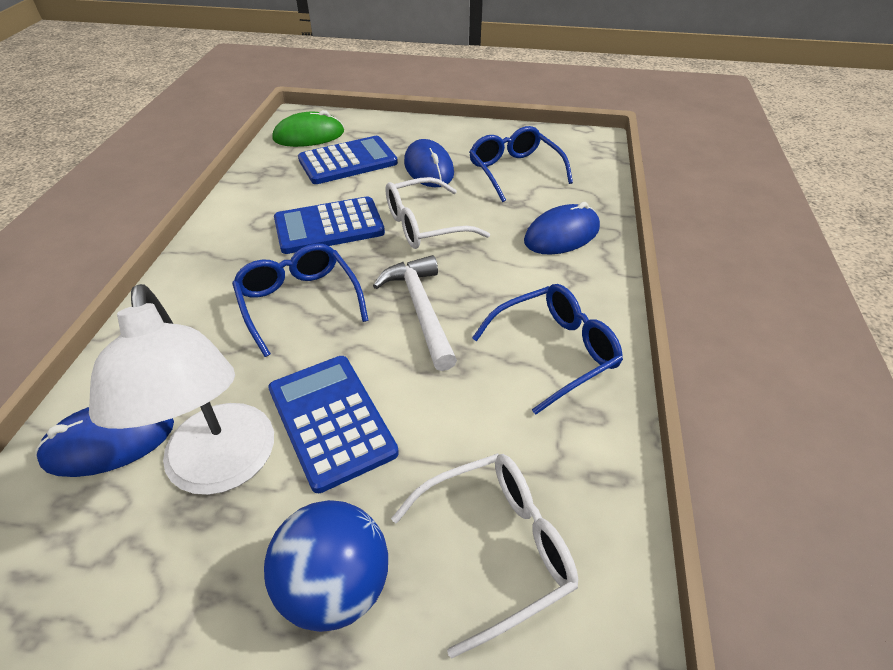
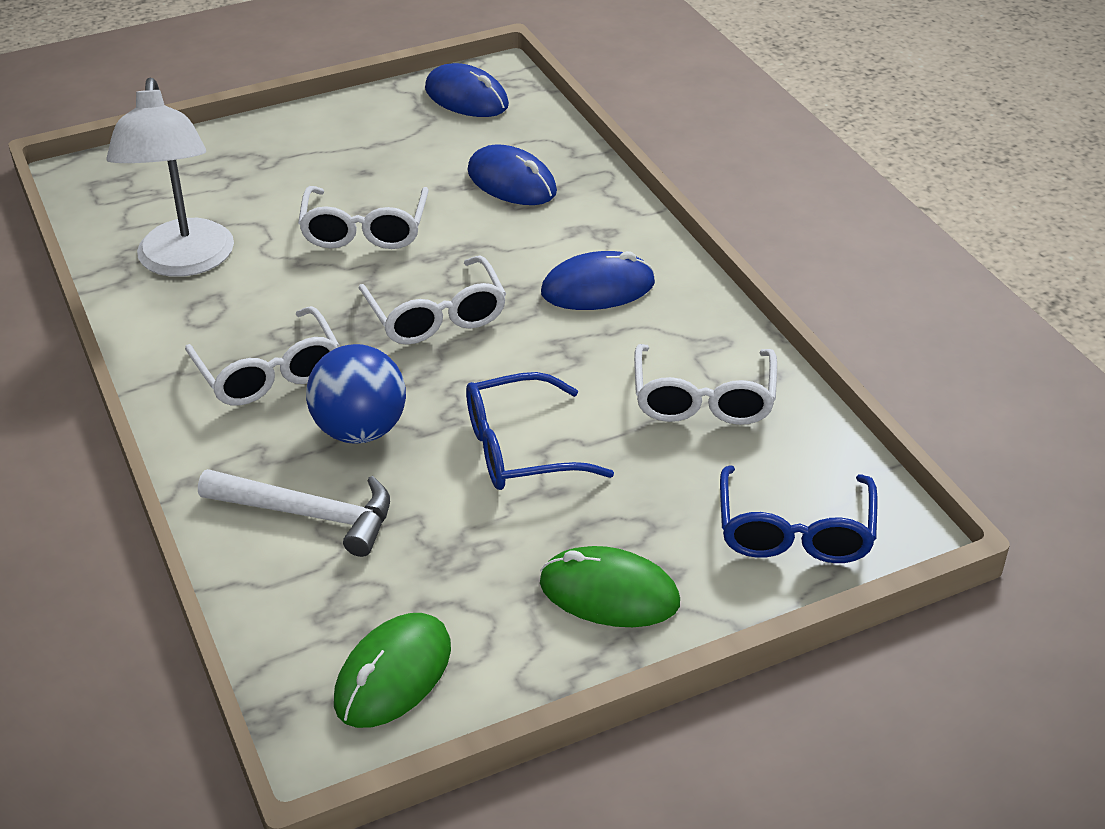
blue calculator: [268,356,399,493] [274,196,385,254] [298,136,398,184] = 3 -> none = 0
blue glasses: [232,243,369,357] [469,126,573,202] [472,284,623,415] = 3 -> [466,372,614,490] [720,465,878,563] = 2
green mouse: [272,110,344,147] = 1 -> [334,613,451,728] [540,546,680,627] = 2
white glasses: [386,177,490,249] [391,453,578,658] = 2 -> [185,306,340,406] [298,186,429,249] [359,256,506,345] [634,344,777,425] = 4

